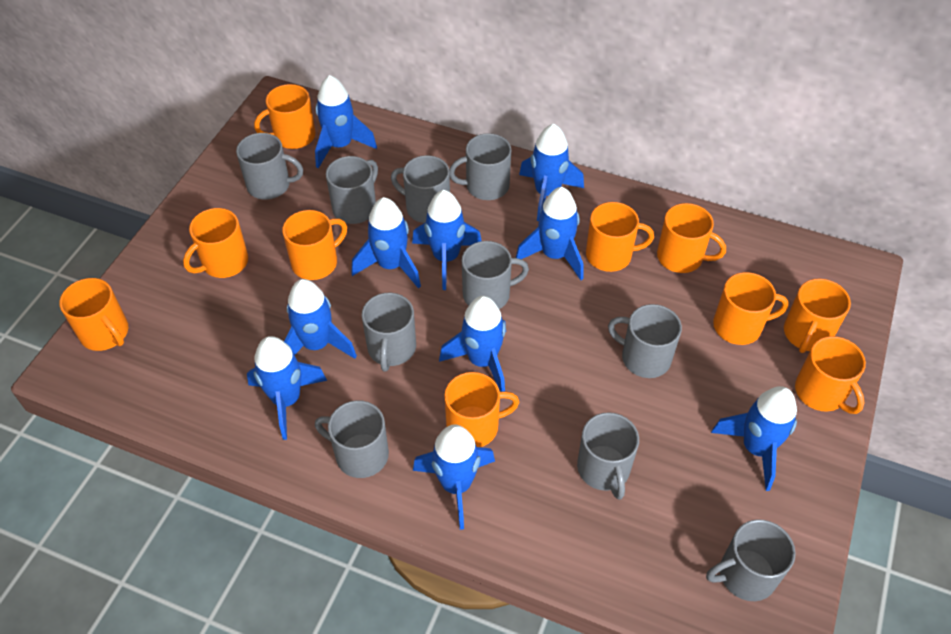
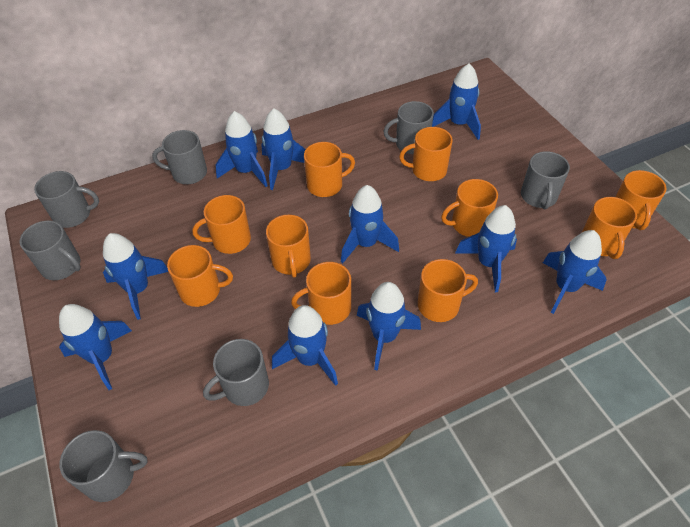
grey mug: [236,133,303,200] [315,400,389,478] [326,156,378,224] [362,293,416,371] [391,155,450,223] [449,133,511,200] [462,241,529,309] [577,412,639,500] [608,304,682,378] [706,519,796,601] = 10 -> [19,220,81,280] [34,171,99,228] [60,430,148,502] [152,130,207,184] [203,339,269,406] [383,101,434,154] [521,151,570,210] = 7

